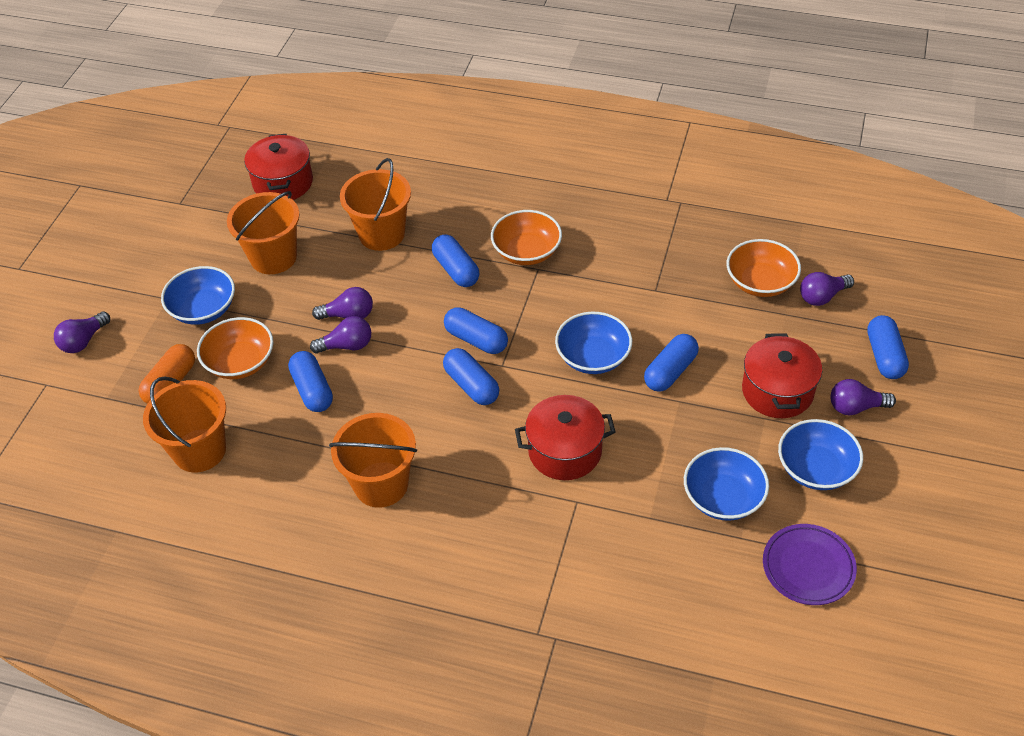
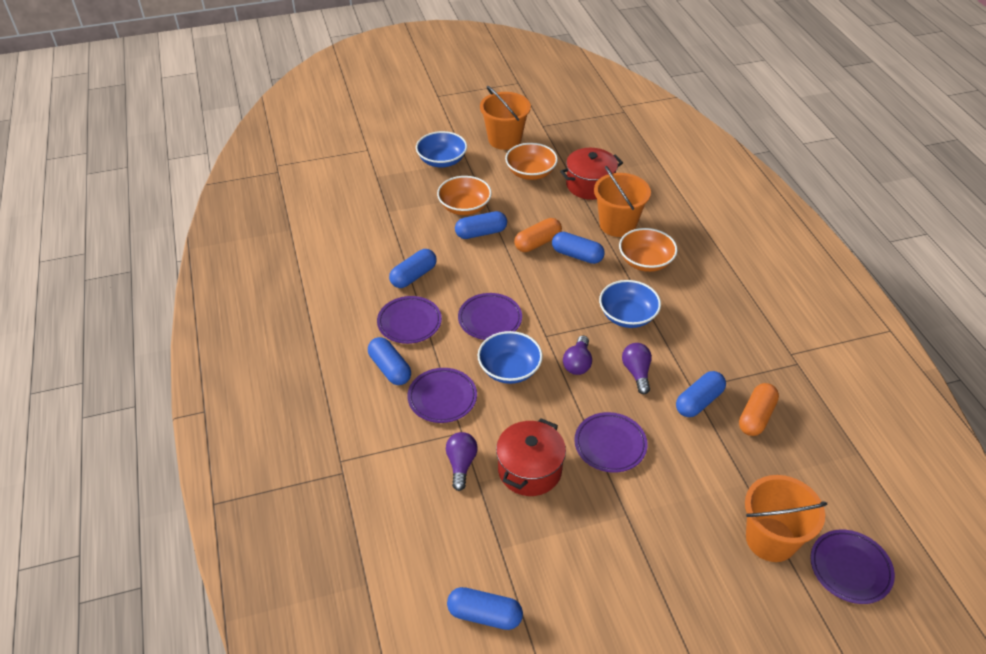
blue bowl: [161,266,235,325] [555,312,632,374] [684,447,769,521] [778,419,863,490] = 4 -> [416,131,467,167] [478,331,543,384] [599,280,661,328] = 3
orange bucket: [143,377,226,472] [227,191,300,274] [329,413,417,508] [340,158,411,251] = 4 -> [480,86,531,150] [594,166,651,237] [745,475,827,562] = 3
orange capsule: [138,344,195,404] = 1 -> [514,218,562,252] [739,383,779,436] = 2
purple light bulb: [54,311,110,353] [310,316,371,353] [312,287,373,320] [800,272,854,306] [831,379,896,416] = 5 -> [446,432,478,491] [563,336,592,375] [622,343,652,394] = 3
purple plate: [763,524,857,605] = 1 -> [377,296,442,344] [407,368,477,423] [458,293,522,340] [574,412,648,473] [810,530,895,604] = 5
red pot: [244,134,313,200] [515,395,616,480] [742,333,822,418] = 3 -> [496,418,566,496] [560,148,623,200] = 2

